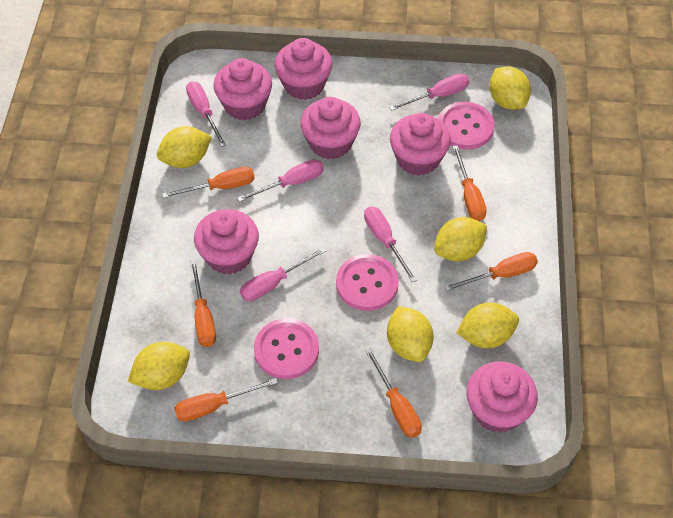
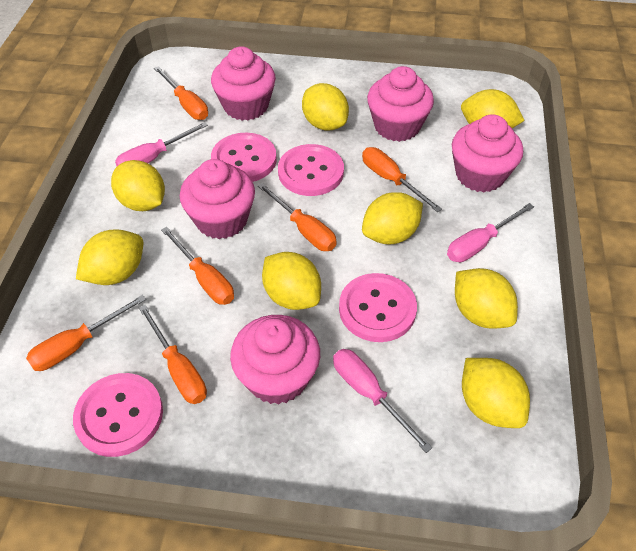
pink button: [254,318,319,379] [336,254,399,311] [438,102,494,150] = 3 -> [73,373,163,457] [211,133,277,182] [278,144,344,196] [339,273,417,342] = 4
pink cupcake: [194,209,259,274] [213,58,272,120] [275,38,332,100] [300,97,361,159] [390,113,451,176] [466,361,538,433] = 6 -> [180,159,255,239] [211,46,276,121] [230,315,320,405] [367,66,434,142] [452,114,523,192] = 5
pink screwdriver: [186,81,226,147] [237,159,324,202] [240,247,326,301] [364,206,417,282] [389,73,469,111] = 5 -> [115,122,208,166] [333,349,432,453] [447,203,534,262] = 3
yellow lemon: [128,342,190,390] [157,126,212,168] [387,306,434,362] [434,217,487,261] [456,303,519,348] [489,67,531,110] = 6 -> [76,229,143,285] [111,160,165,211] [262,252,321,310] [302,83,349,131] [362,192,423,244] [455,268,518,329] [461,89,525,128] [462,358,530,428] = 8

